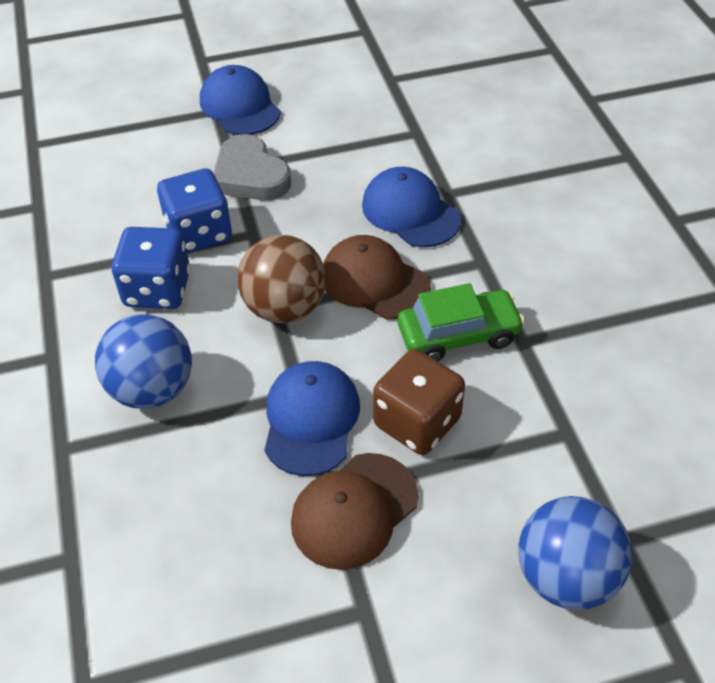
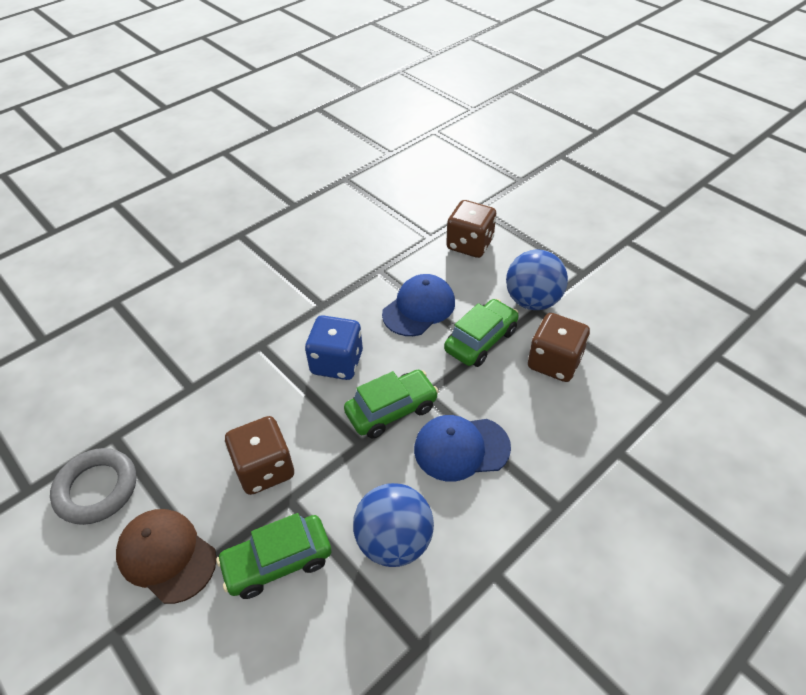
blue cap: [200,65,281,135] [264,361,360,476] [362,167,461,247] = 3 -> [382,274,455,336] [414,415,511,482] = 2
blue dice: [112,227,190,309] [157,168,232,253] = 2 -> [305,315,363,380] = 1
brown ball: [237,235,326,323] = 1 -> none = 0
brown cap: [291,453,418,570] [323,235,431,320] = 2 -> [116,509,216,604] = 1
brown dice: [373,349,465,455] = 1 -> [225,416,294,495] [446,200,496,258] [528,313,590,382] = 3
green car: [398,283,525,361] = 1 -> [216,513,331,599] [344,370,439,438] [444,299,519,367] = 3
grey heart: [213,134,291,200] = 1 -> none = 0
grey ring: none = 0 -> [50,448,136,525] = 1

